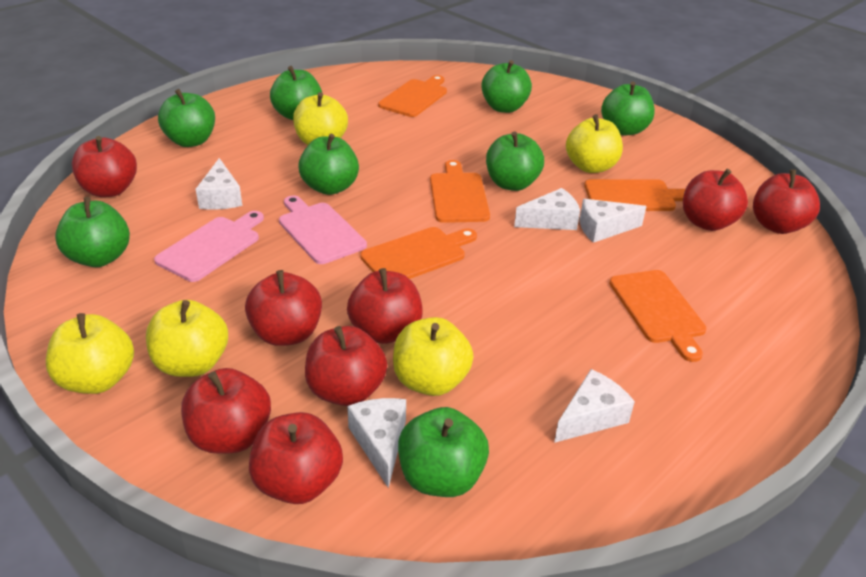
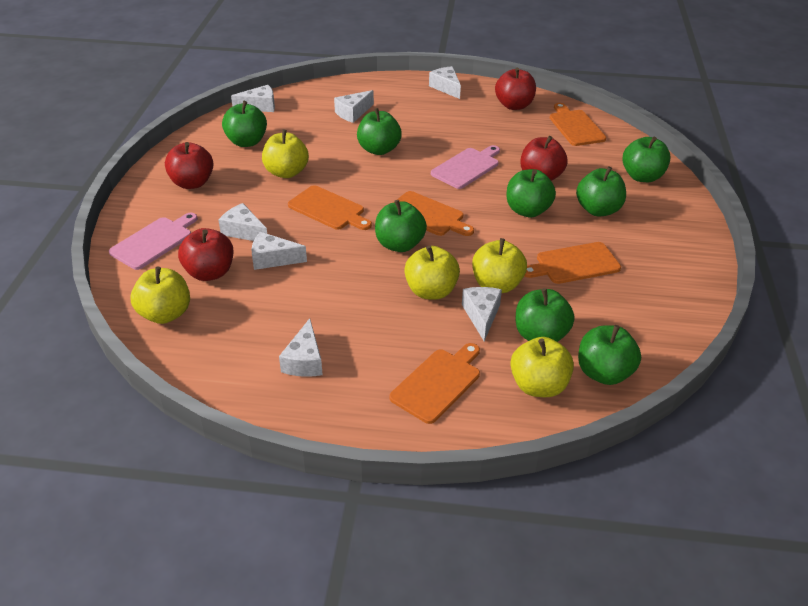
red apple: [72,136,137,197] [181,368,271,454] [245,270,322,346] [249,412,343,504] [305,326,387,406] [347,268,423,344] [683,169,748,231] [753,170,820,234] = 8 -> [165,142,214,189] [178,228,233,281] [495,68,536,110] [520,136,567,181] = 4
white cheese: [196,158,242,210] [347,398,406,488] [514,188,580,230] [554,369,635,443] [580,199,647,243] = 5 -> [219,203,267,241] [231,85,275,112] [251,232,307,270] [279,318,323,377] [334,90,374,123] [429,66,461,99] [462,287,502,341] = 7

